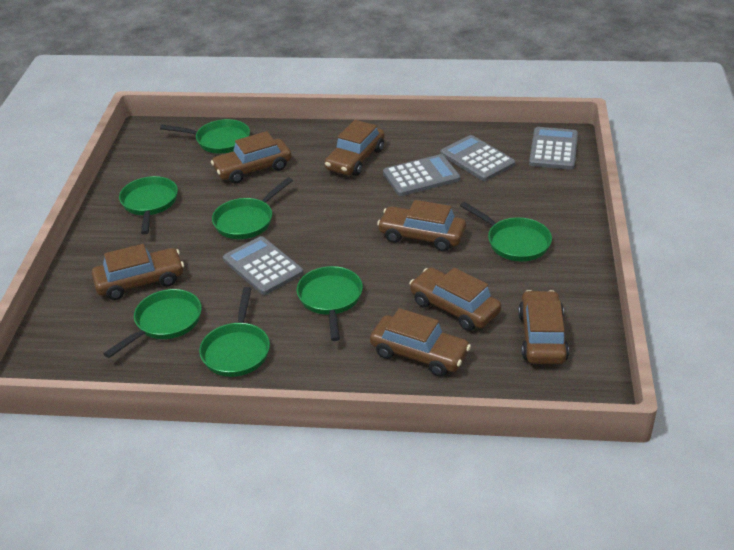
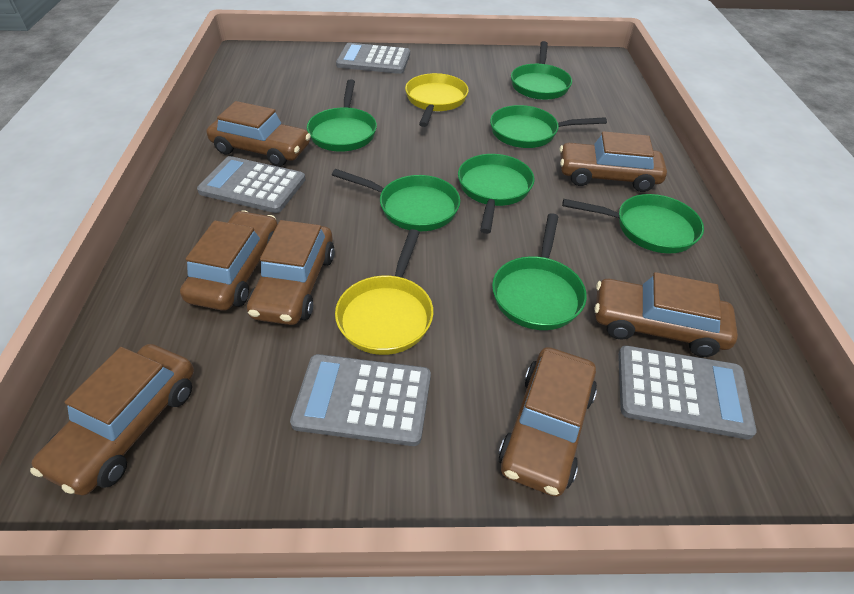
yellow pan: none = 0 -> [335,229,433,355] [405,73,469,127] = 2

